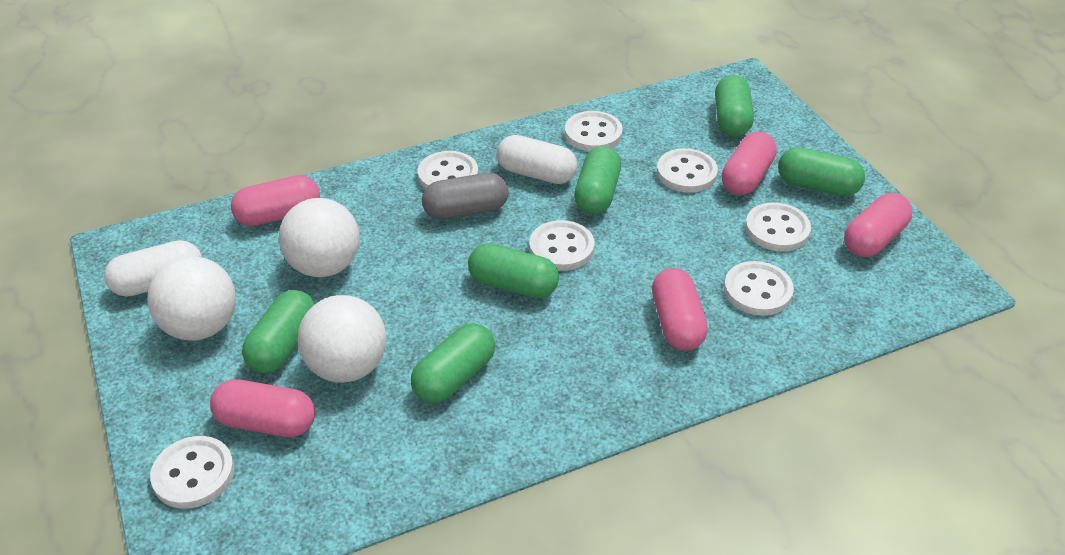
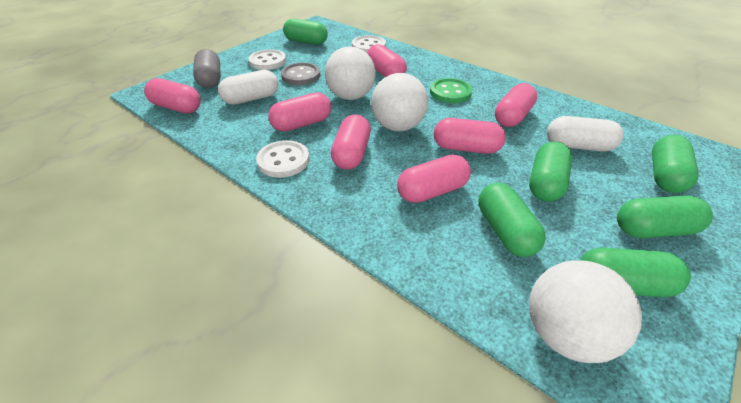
green button: none = 0 -> [430,78,472,103] = 1
grey button: none = 0 -> [281,63,320,85] = 1
pink capsule: [210,379,315,437] [231,175,320,226] [652,268,708,351] [722,132,777,195] [844,193,912,257] = 5 -> [144,78,201,113] [268,92,331,132] [331,114,371,170] [367,44,407,77] [397,154,471,203] [434,118,506,154] [495,83,537,127] = 7
white button: [150,436,234,509] [418,151,478,189] [529,220,594,271] [565,111,623,151] [657,148,718,193] [724,261,794,316] [745,202,811,251] = 7 -> [248,49,286,70] [256,140,309,178] [352,35,386,53] = 3

